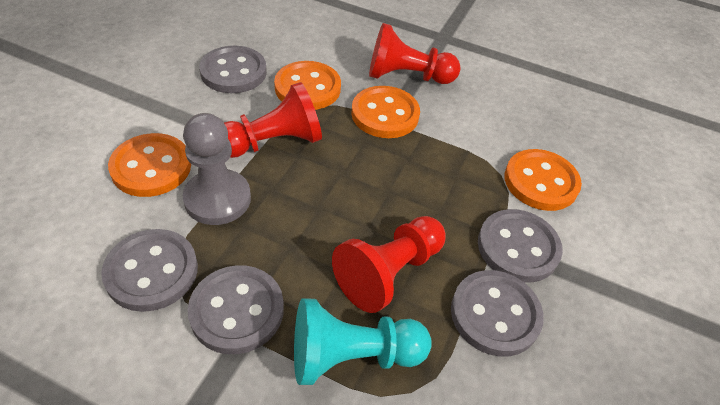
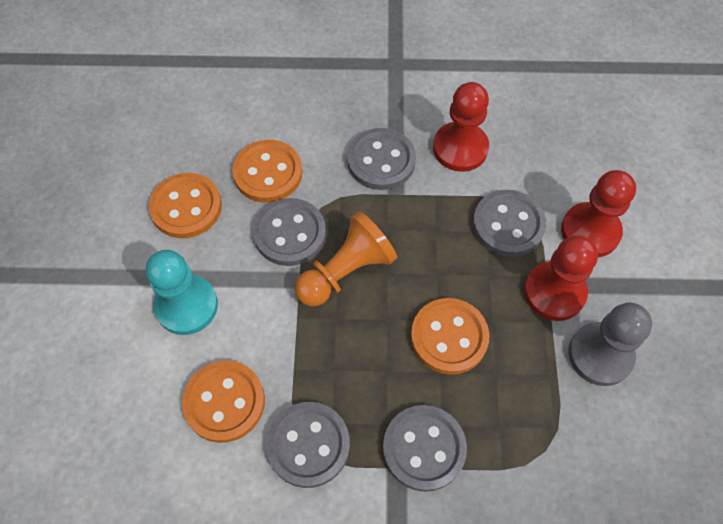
orange pawn: none = 0 -> [294,211,397,306] = 1

